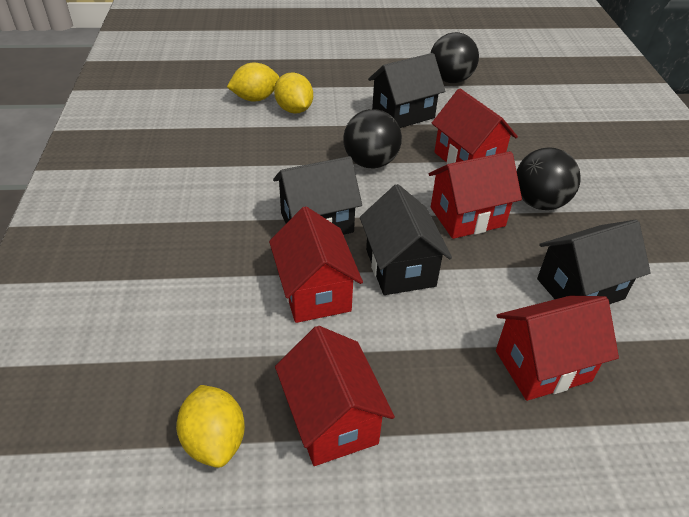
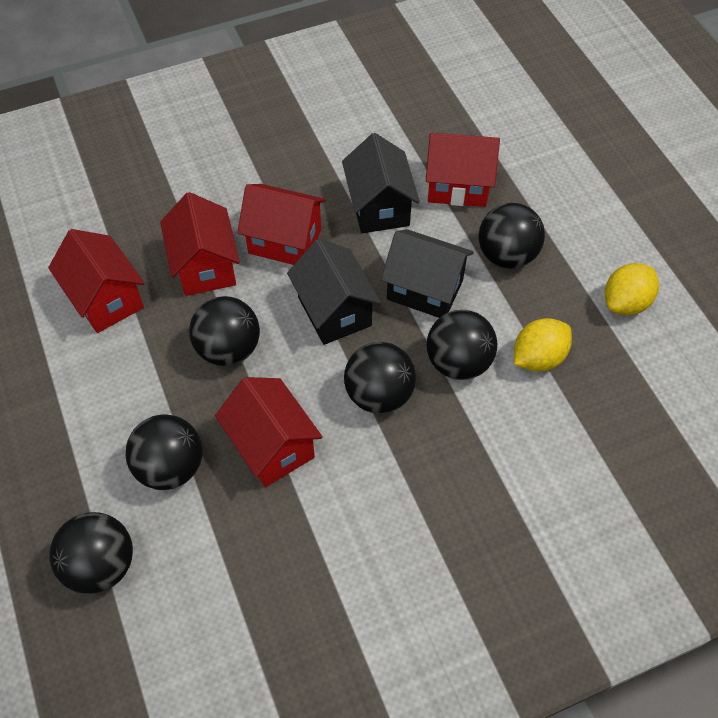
black ball: [343,109,402,168] [431,32,479,83] [517,147,581,210] = 3 -> [49,512,133,594] [126,414,202,490] [189,296,260,366] [344,342,416,413] [427,310,497,380] [479,203,545,269] = 6
black house: [273,156,362,235] [360,184,452,295] [368,53,445,128] [537,220,651,304] = 4 -> [287,239,381,345] [342,133,420,233] [381,229,474,318] = 3
yellow lemon: [176,385,245,468] [227,62,279,102] [274,72,313,114] = 3 -> [514,318,572,372] [605,263,659,315] = 2

